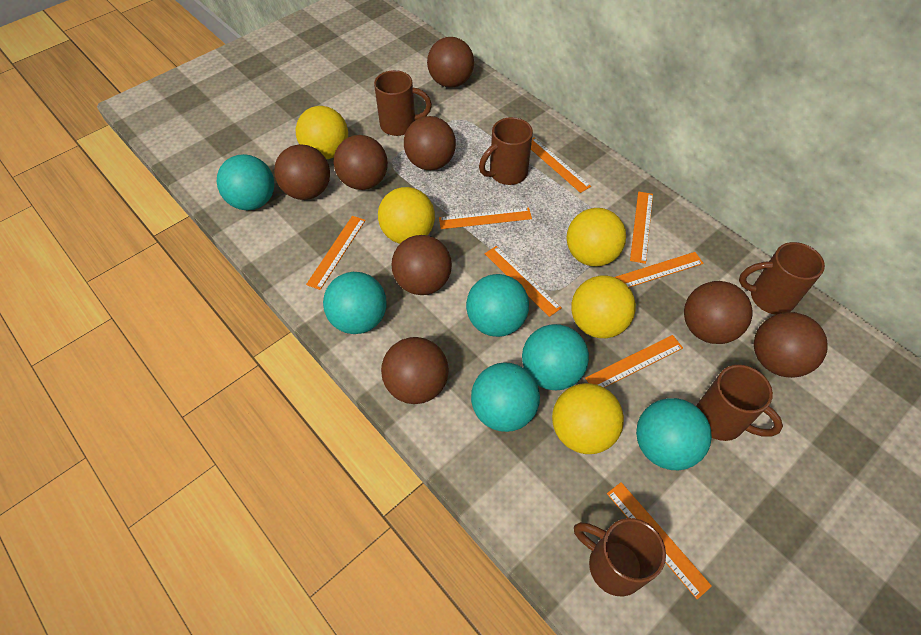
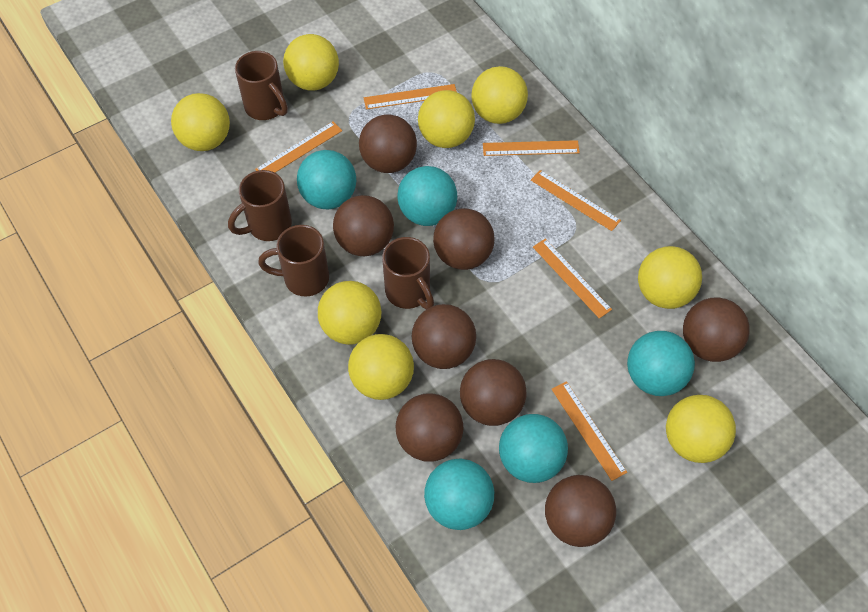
brown mug: [374,70,432,136] [479,117,533,185] [574,518,666,596] [696,365,783,441] [739,242,825,315] = 5 -> [228,170,292,241] [235,51,288,120] [258,225,329,297] [382,237,434,309] = 4
orange ruler: [306,216,366,290] [439,208,532,229] [485,246,561,317] [531,137,591,193] [585,335,683,388] [607,482,712,599] [615,252,703,287] [630,192,653,264] = 8 -> [255,121,342,173] [364,84,457,109] [483,140,580,156] [531,170,621,231] [533,239,612,318] [551,381,627,481] = 6
turquoise ball: [217,154,275,210] [323,272,386,334] [466,274,529,337] [471,363,540,432] [522,324,589,391] [636,398,712,470] = 6 -> [297,150,356,209] [397,166,457,226] [424,459,494,530] [499,414,568,483] [627,331,695,396] = 5
yellow ball: [296,106,348,159] [378,187,435,244] [552,383,624,454] [566,208,626,267] [571,276,636,338] = 5 -> [171,93,230,151] [283,34,339,91] [318,281,381,345] [348,334,414,400] [418,90,475,148] [471,66,528,124] [638,246,702,309] [666,395,736,463] = 8

